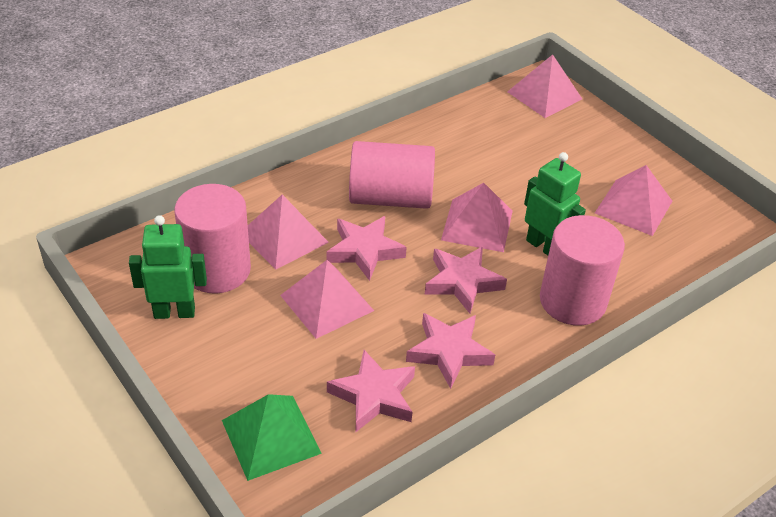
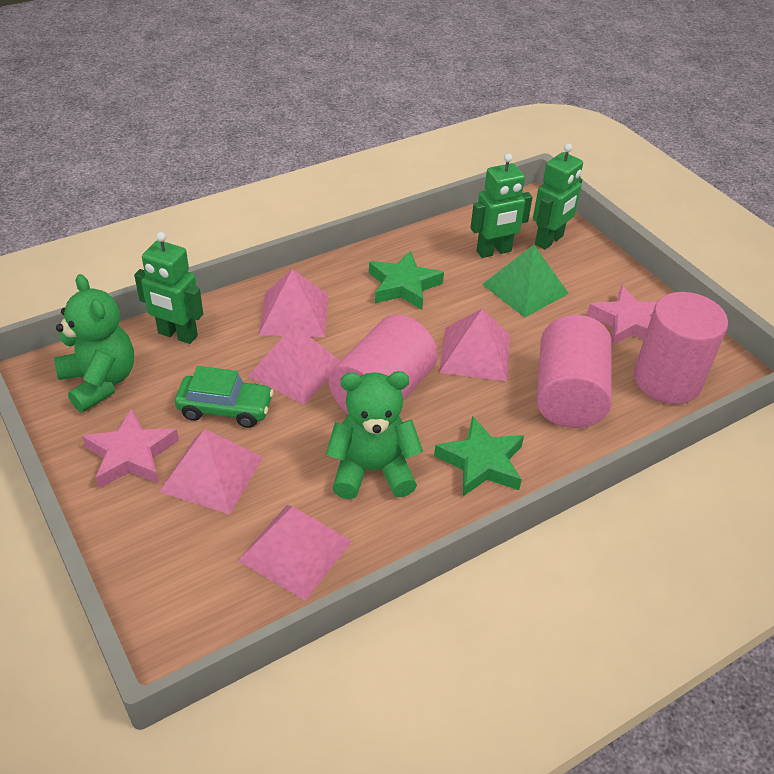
green car: none = 0 -> [175,366,274,428] = 1
green robot: [129,215,207,319] [524,152,586,255] = 2 -> [134,232,203,344] [470,153,533,258] [533,143,583,250] = 3
green star: none = 0 -> [369,251,444,310] [434,416,524,496] = 2
green teddy bear: none = 0 -> [54,274,134,412] [326,371,423,499] = 2
pink star: [326,216,407,281] [327,350,415,432] [406,313,495,389] [425,246,507,314] = 4 -> [82,408,179,488] [587,285,657,346] = 2

